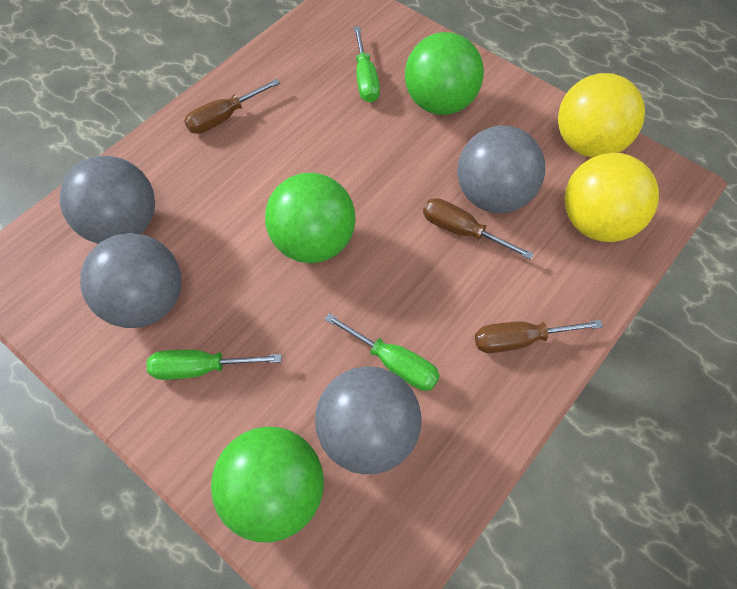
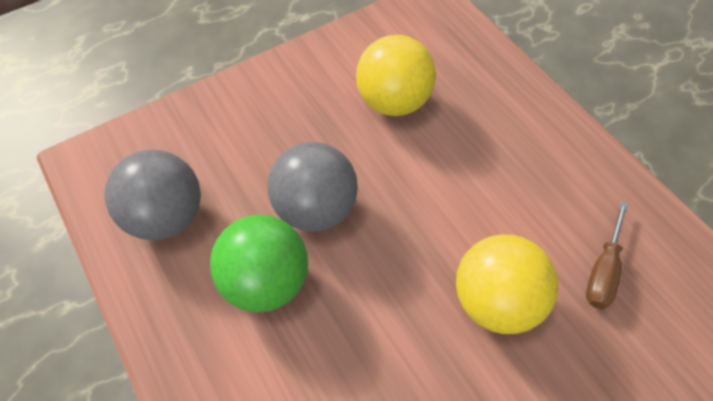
brown screwdriver: [184,79,280,134] [423,198,534,260] [475,320,603,353] = 3 -> [586,201,629,309] = 1
green ball: [211,427,324,542] [265,173,356,263] [405,32,484,115] = 3 -> [210,215,308,312] = 1
green screwdriver: [146,350,281,380] [324,313,440,391] [354,27,380,102] = 3 -> none = 0
grey ball: [60,156,155,244] [80,233,182,328] [315,366,422,474] [457,126,545,213] = 4 -> [105,150,201,240] [267,142,358,232] = 2

